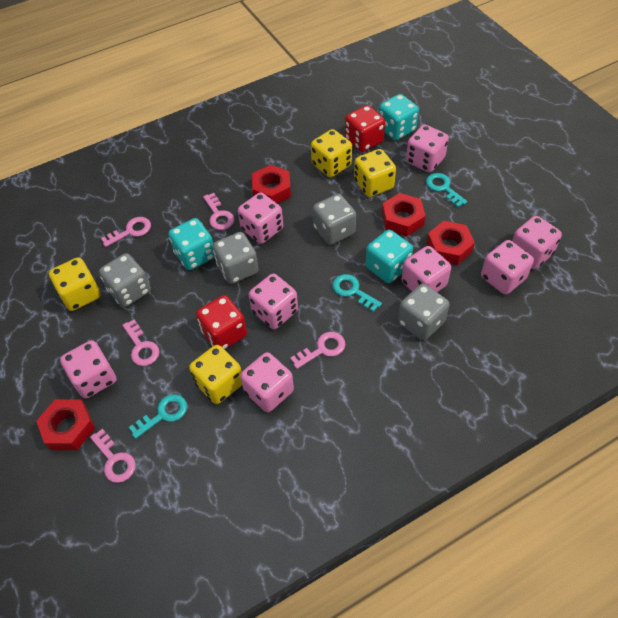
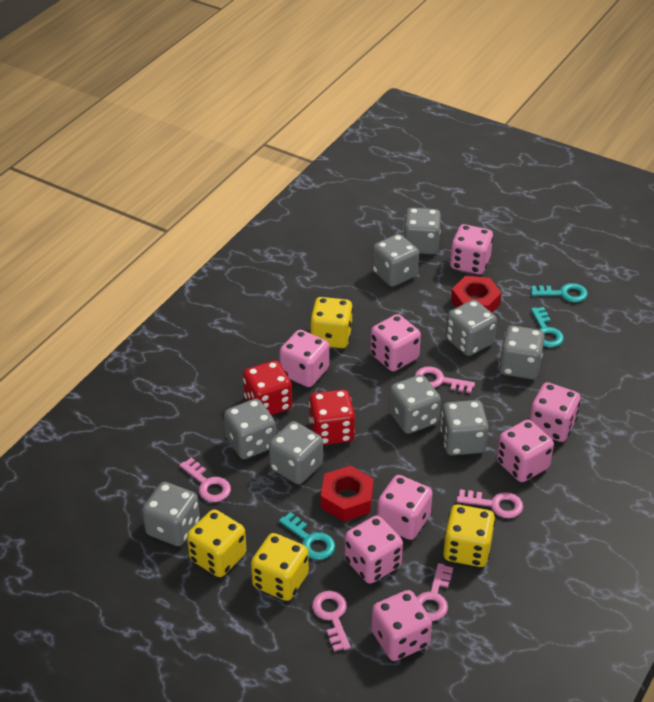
grey dice: [99,253,151,307] [212,232,259,284] [313,194,356,245] [398,284,450,340] = 4 -> [142,482,200,546] [224,398,276,459] [269,421,323,484] [372,234,419,287] [389,375,441,434] [403,208,441,254] [440,400,489,455] [446,300,497,356] [499,325,545,379] = 9
red nut: [36,399,95,450] [252,165,291,204] [382,193,426,236] [427,221,475,265] = 4 -> [321,466,374,521] [451,276,502,313] = 2
turquoise dice: [168,218,214,270] [366,230,413,283] [379,94,419,140] = 3 -> none = 0

